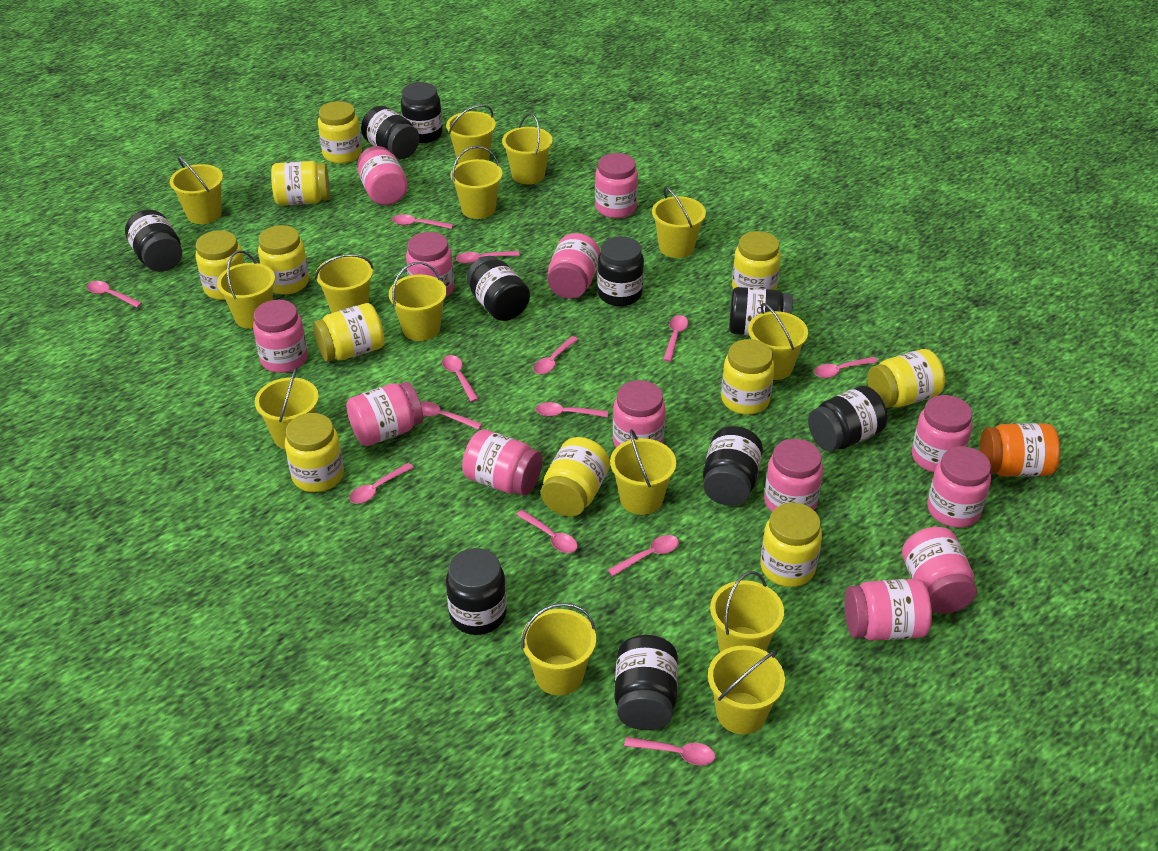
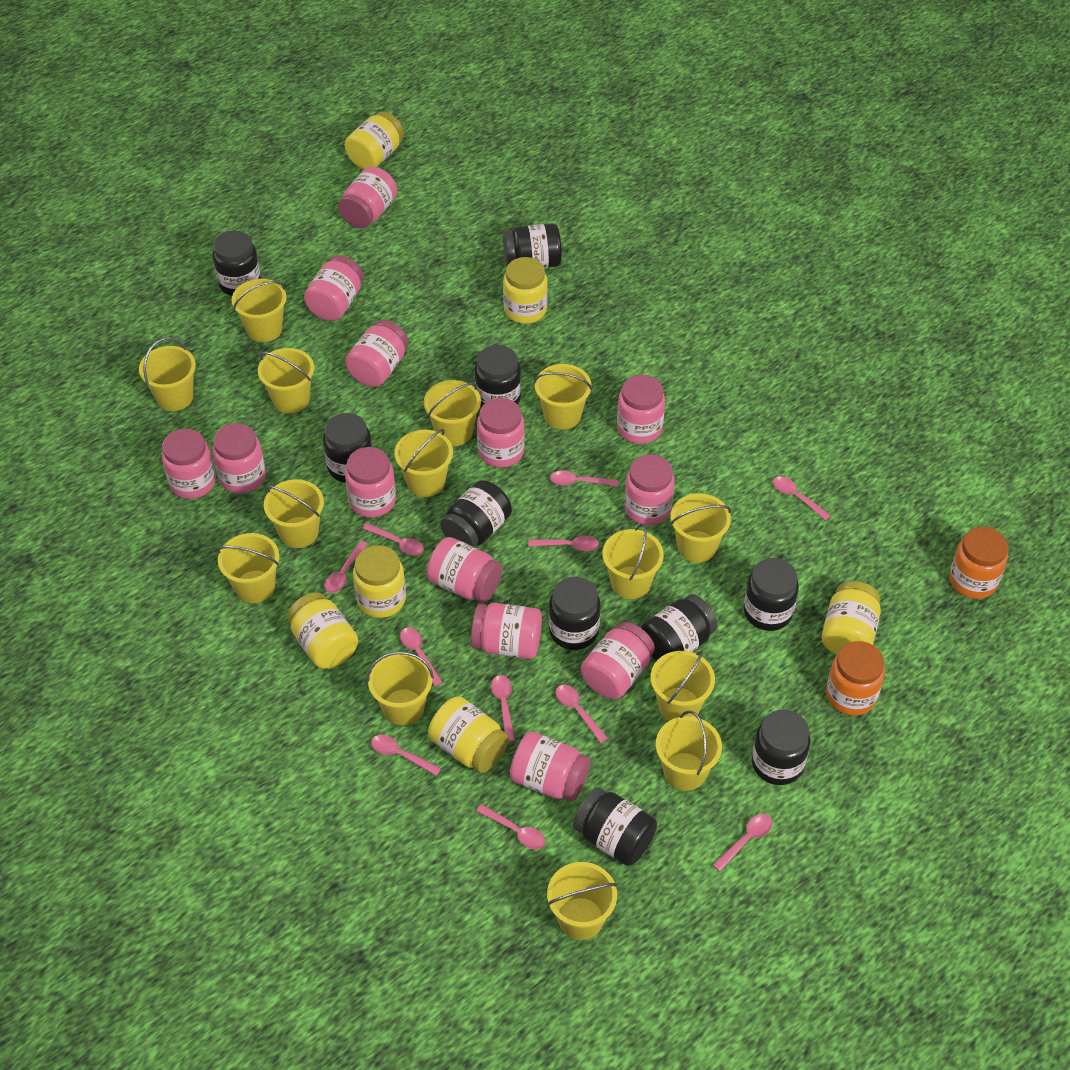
orange jar: [979,423,1060,477] = 1 -> [826,641,885,716] [949,527,1008,599] = 2
pink spoon: [87,281,142,308] [349,463,414,504] [392,214,453,229] [420,401,482,430] [442,355,479,402] [456,251,520,264] [516,510,578,553] [533,336,578,374] [536,402,608,417] [608,535,679,576] [624,737,715,765] [663,315,688,362] [814,357,878,378] = 13 -> [325,541,368,593] [362,523,424,556] [371,735,441,776] [400,627,443,686] [476,804,545,849] [491,675,515,742] [528,536,599,551] [550,470,619,487] [556,685,608,743] [713,814,772,871] [773,476,831,520] = 11
yellow jar: [195,230,245,300] [258,225,309,295] [271,161,330,206] [285,413,344,492] [313,303,385,362] [318,101,362,164] [541,437,610,517] [721,339,775,415] [732,231,781,290] [760,503,822,587] [867,349,945,408] = 11 -> [287,592,358,669] [345,111,404,169] [353,545,406,618] [428,696,509,773] [503,257,548,324] [822,581,881,655] = 6

